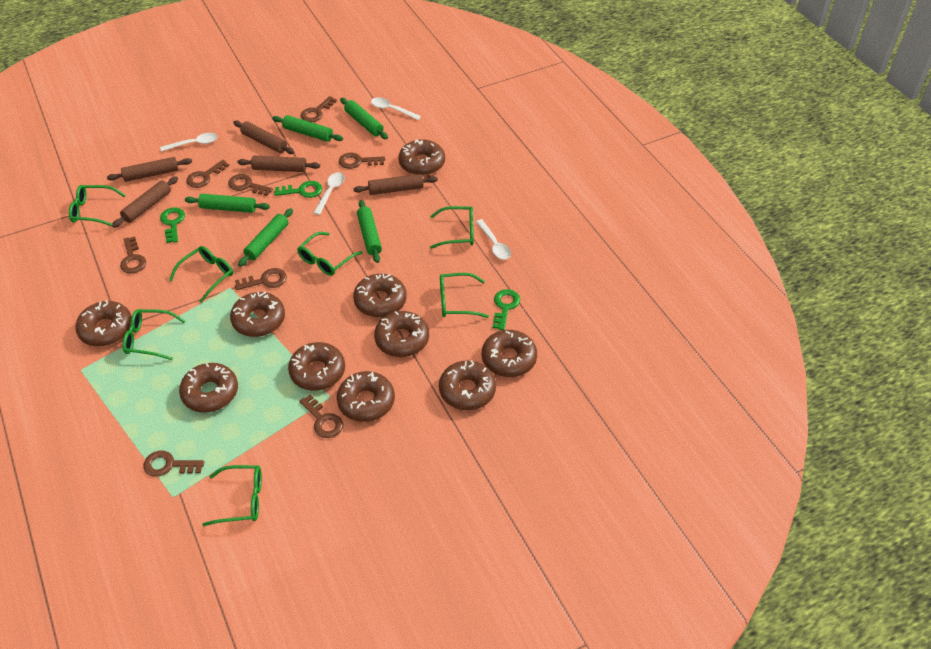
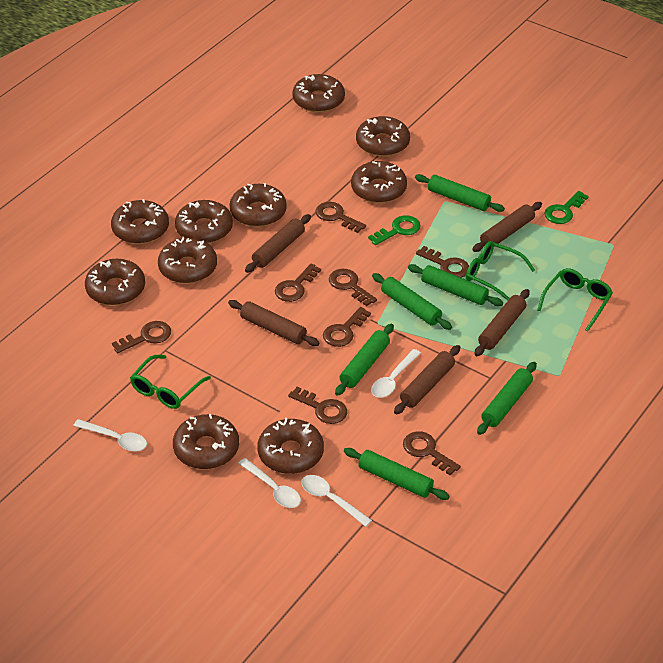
green glasses: [69,185,126,226] [122,309,185,360] [169,246,233,303] [202,465,262,526] [297,232,363,276] [430,206,474,249] [440,273,489,318] = 7 -> [130,355,211,409] [466,241,535,301] [537,268,613,332] = 3
green key: [160,207,185,243] [274,181,322,198] [493,289,520,330] = 3 -> [368,215,421,245] [545,191,589,224] = 2
green rolling pin: [185,194,270,213] [238,208,293,267] [272,115,343,142] [340,98,388,139] [357,200,382,263] = 5 -> [335,324,394,396] [344,448,450,500] [372,273,452,330] [408,264,503,306] [415,174,505,212] [477,362,537,435] = 6

